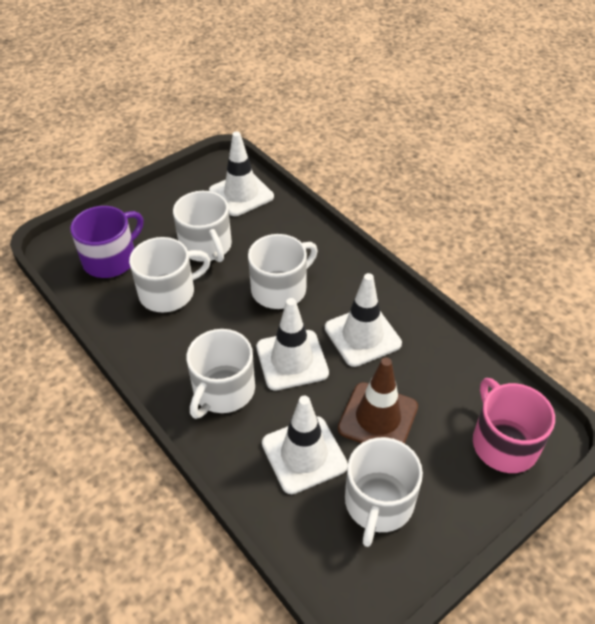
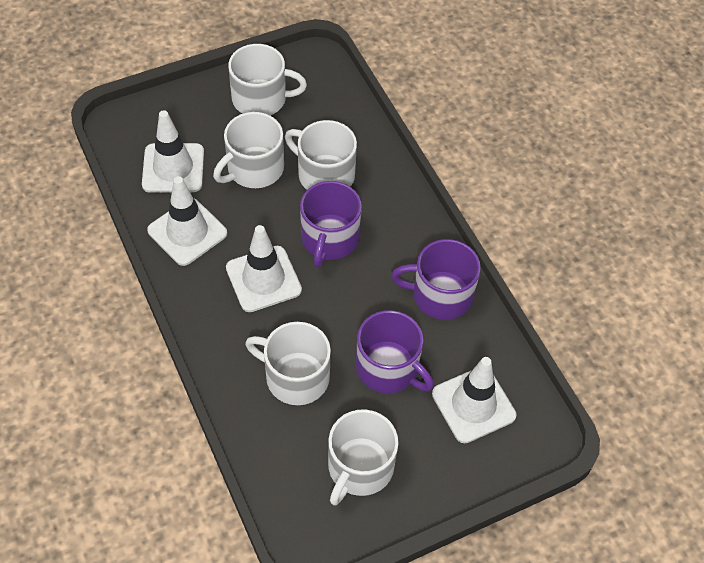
brown traffic cone: [338,357,418,444] = 1 -> none = 0
pink mug: [473,378,555,473] = 1 -> none = 0
purple mug: [70,206,143,278] = 1 -> [300,181,362,268] [356,310,434,393] [391,239,481,320] = 3

